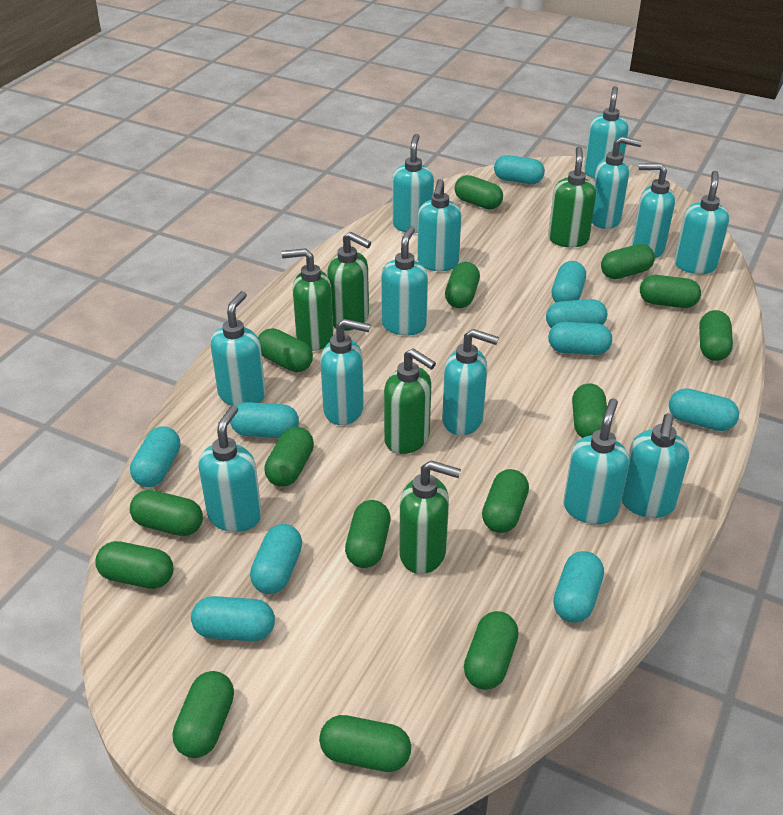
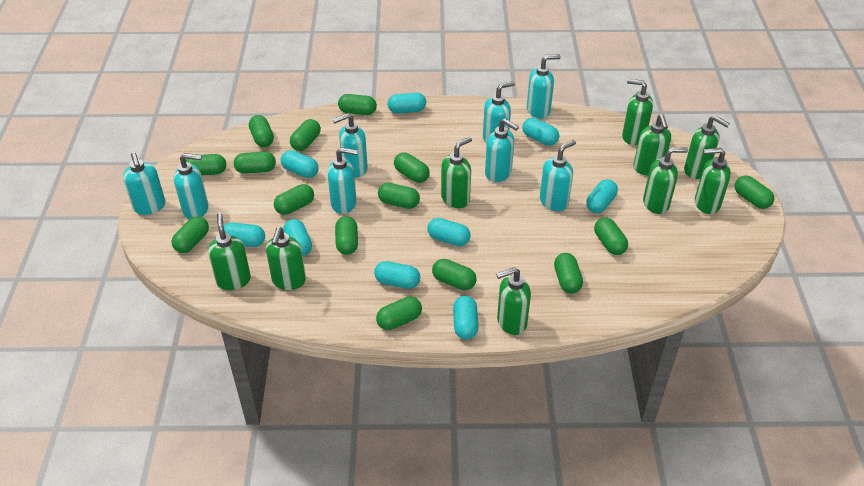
green soap dispenser: [282,248,333,351] [327,232,371,331] [384,348,436,454] [399,460,461,574] [548,147,596,247] = 5 -> [208,213,251,290] [266,227,306,290] [441,137,472,208] [496,267,531,335] [622,79,653,145] [633,114,671,175] [643,147,688,214] [684,115,730,179] [695,148,731,214] = 9
turquoise capsule: [130,426,180,487] [191,596,275,641] [230,402,299,438] [250,524,302,594] [494,155,545,184] [546,299,607,328] [548,322,612,355] [552,261,586,302] [553,551,604,623] [669,388,739,431] = 10 -> [224,223,265,247] [281,150,319,178] [283,219,312,256] [374,261,420,289] [388,93,426,114] [427,218,471,246] [453,296,478,340] [522,118,559,146] [586,179,618,213] = 9
turquoise soap dispenser: [198,405,262,532] [211,291,266,406] [320,319,370,425] [381,226,428,335] [393,134,434,233] [417,179,461,271] [442,329,499,435] [563,398,629,524] [584,86,629,178] [592,136,642,229] [621,413,689,518] [632,163,675,258] [674,171,729,274] = 13 -> [123,152,165,215] [174,153,209,219] [327,147,358,214] [333,113,368,177] [483,81,515,144] [485,119,519,182] [527,54,561,119] [540,140,576,211] = 8

